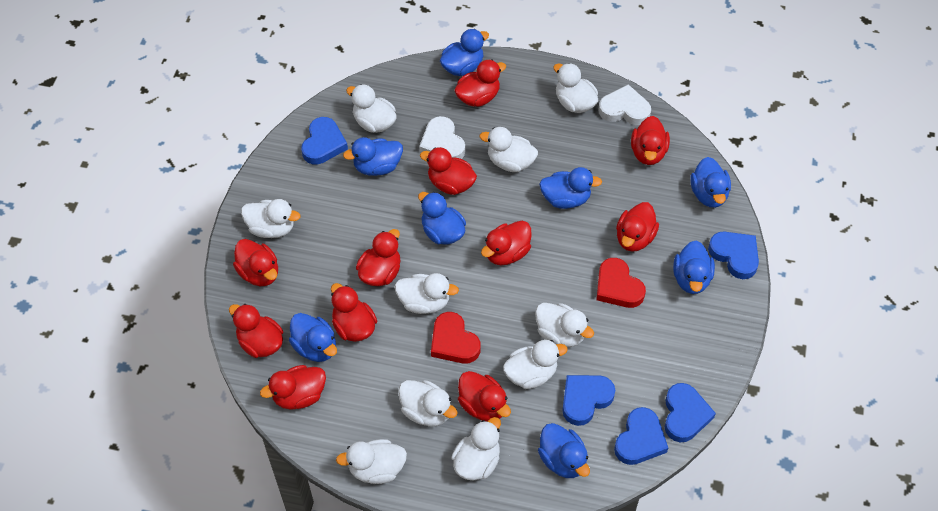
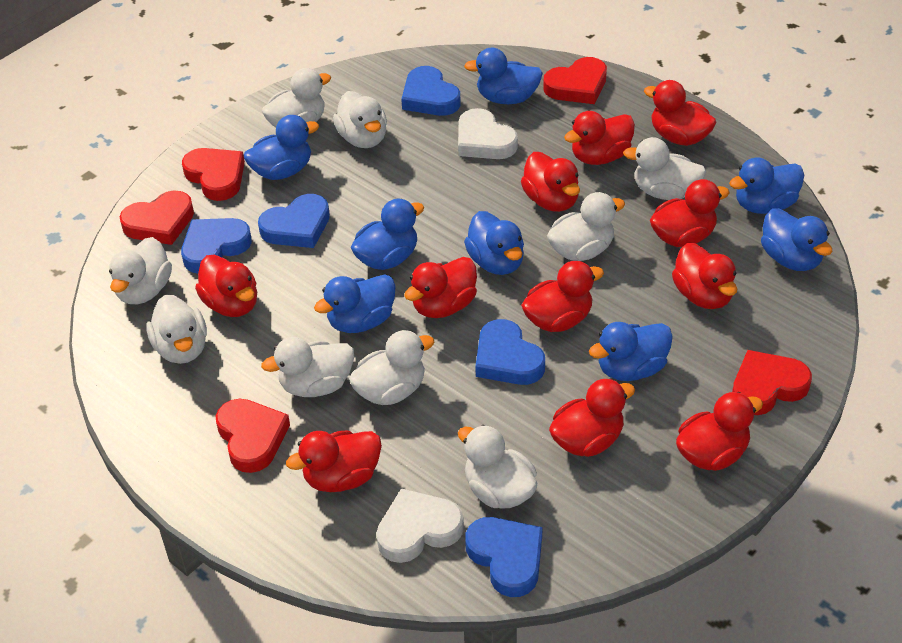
red heart: [431,312,481,364] [596,258,646,308] = 2 -> [120,190,194,245] [182,148,245,201] [216,399,290,473] [543,57,607,104] [732,350,812,415] = 5
white duck: [241,199,301,238] [336,439,407,484] [346,84,397,133] [395,273,459,314] [398,380,458,426] [451,417,501,480] [480,127,538,172] [503,340,568,389] [535,303,594,347] [553,63,598,113] = 10 -> [109,237,172,304] [146,295,207,364] [261,337,354,397] [262,68,331,128] [333,91,387,148] [349,330,434,405] [458,425,537,509] [547,192,625,261] [623,137,706,200] = 9

